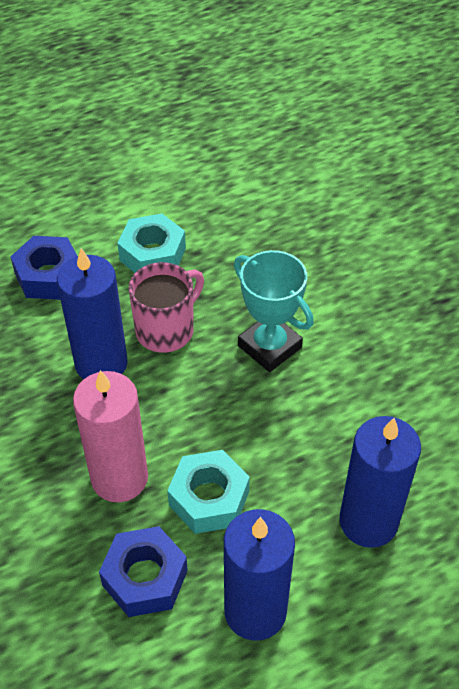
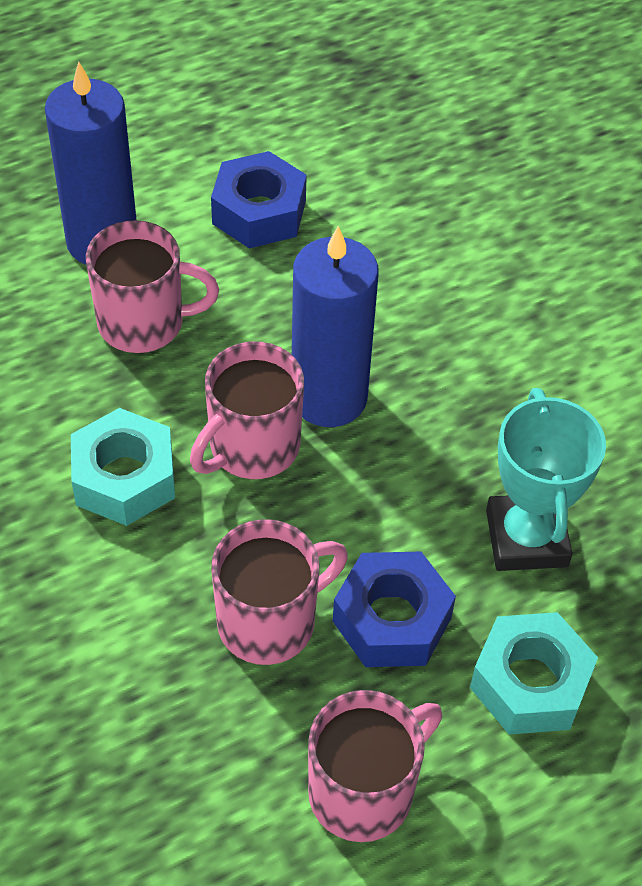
blue candle: [57,248,128,379] [224,509,295,641] [339,416,421,548] = 3 -> [45,62,136,265] [292,226,379,427] = 2
pink candle: [73,370,148,502] = 1 -> none = 0
pink mug: [129,262,204,353] = 1 -> [86,220,219,353] [190,342,304,479] [211,519,348,665] [308,690,442,842] = 4

